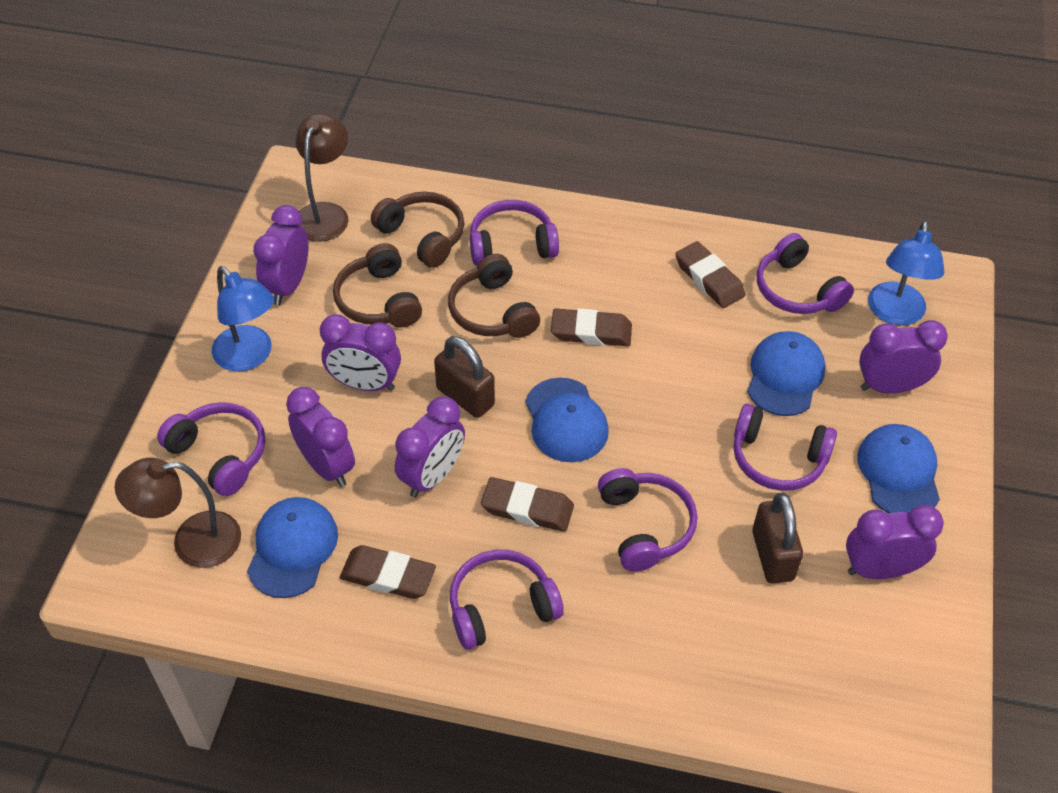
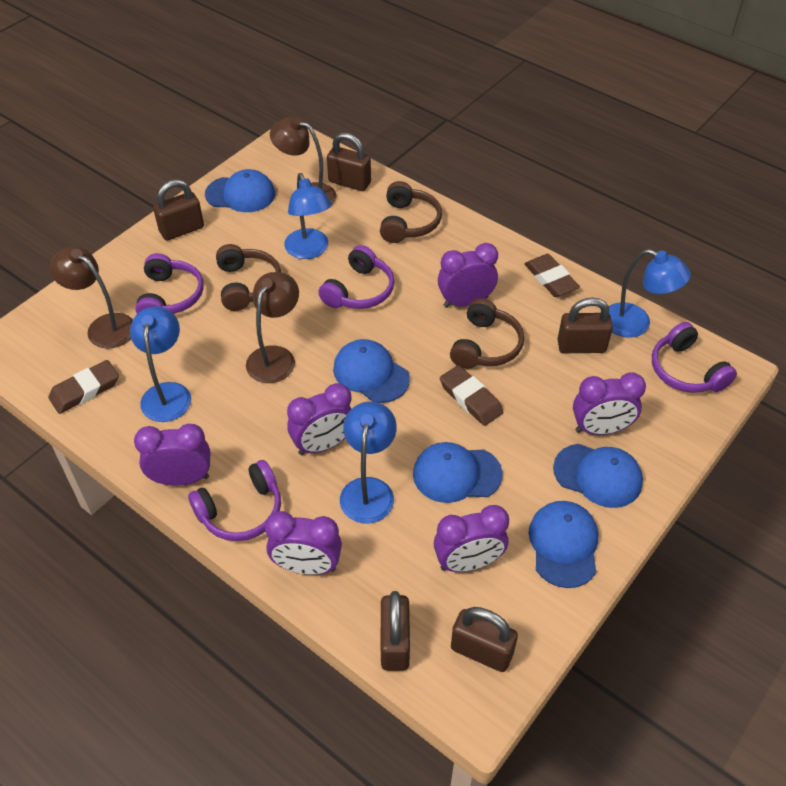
blue cap: [247,497,338,598] [525,378,609,462] [747,331,825,416] [857,424,940,513] = 4 -> [205,169,275,212] [333,339,410,403] [413,442,503,503] [529,501,599,588] [553,444,643,508] = 5
blue lamp: [212,266,274,372] [868,221,944,325] = 2 -> [130,307,191,422] [284,173,332,259] [340,401,397,523] [609,249,691,338] = 4
brown eraser: [340,545,436,599] [481,477,574,532] [551,308,632,346] [675,241,745,308] = 4 -> [48,360,119,414] [440,365,503,426] [524,254,580,297] = 3
brown lamp: [115,458,241,568] [295,113,348,242] = 2 -> [50,246,133,349] [246,272,299,383] [270,117,337,204] = 3
brown padlock: [434,336,495,418] [752,493,803,584] = 2 -> [153,179,204,240] [327,132,371,191] [381,591,410,671] [451,607,518,672] [557,297,613,353] = 5
purple headphones: [157,402,265,496] [450,550,564,650] [470,200,559,266] [598,468,697,571] [733,404,837,491] [757,233,854,314] = 6 -> [135,253,204,314] [188,460,281,541] [318,245,395,309] [652,322,737,393] = 4

